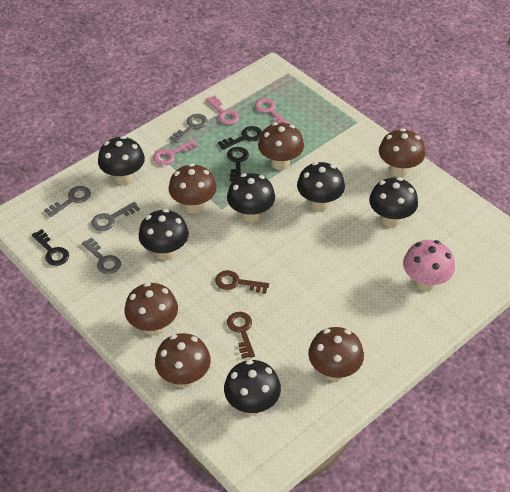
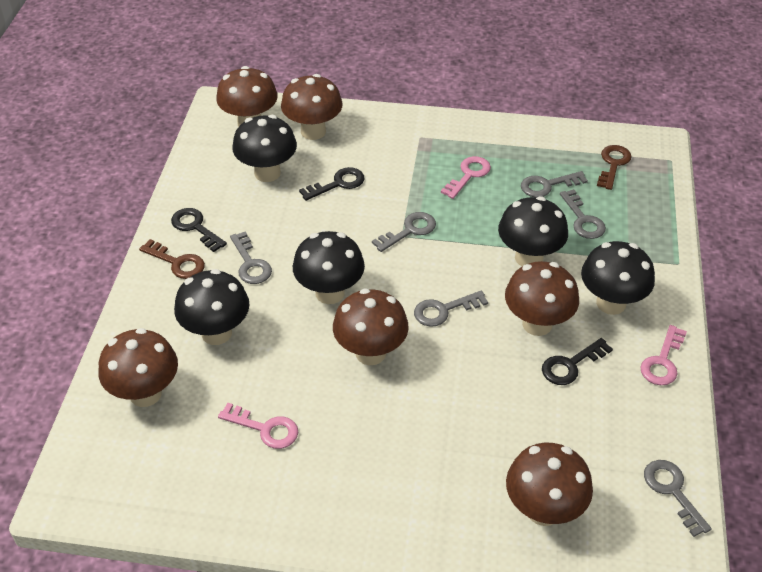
black mushroom: [98,136,145,185] [139,209,189,260] [224,360,281,415] [227,173,275,223] [297,162,345,211] [369,177,418,227] = 6 -> [174,269,249,345] [233,115,297,182] [293,231,365,304] [498,196,568,266] [581,241,655,315] = 5
grey key: [44,186,91,217] [82,237,121,274] [91,202,140,231] [169,114,208,143] = 4 -> [230,232,272,284] [372,212,436,252] [414,291,488,327] [521,171,588,197] [560,189,606,239] [644,460,712,537] = 6
pink mushroom: [403,240,455,291] = 1 -> none = 0

